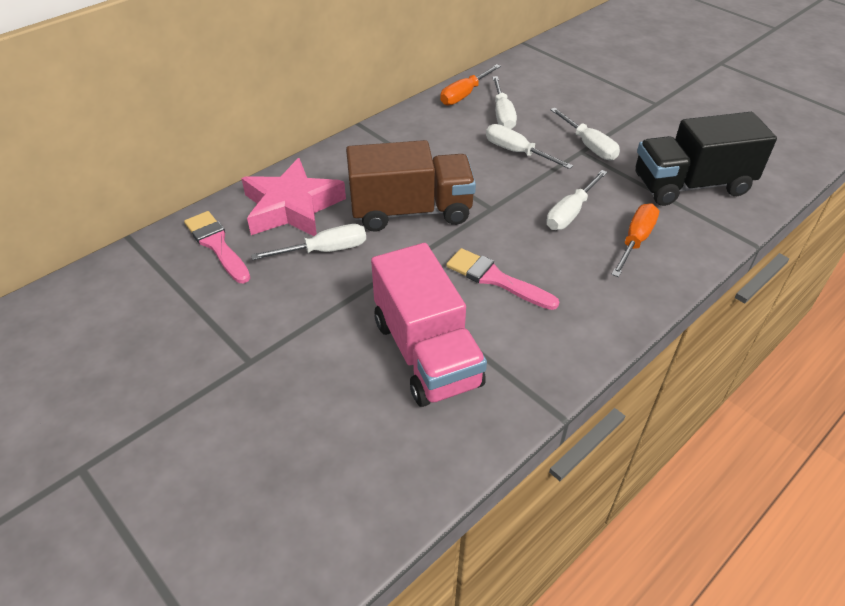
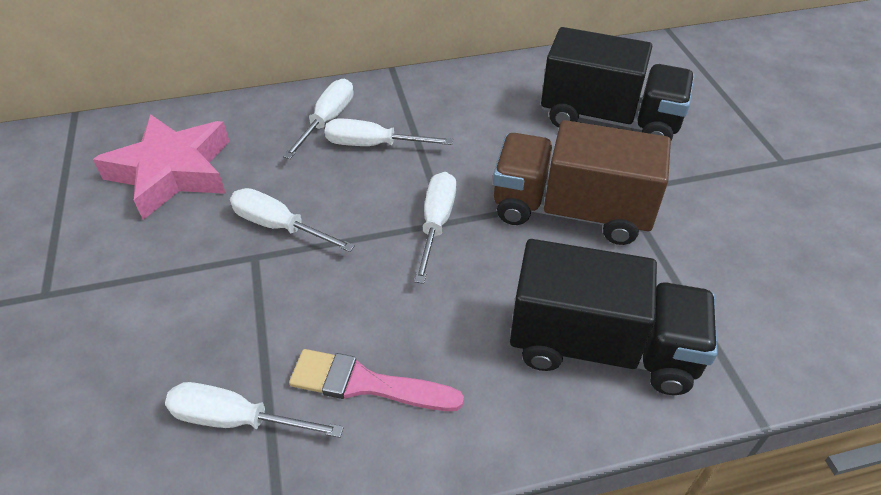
black truck: [636,112,777,206] = 1 -> [510,239,718,395] [541,27,695,140] = 2
orange screwdriver: [440,64,501,105] [611,203,659,277] = 2 -> none = 0
pink brush: [184,211,250,283] [446,248,559,310] = 2 -> [289,349,464,411] = 1
pink truck: [371,243,487,407] = 1 -> none = 0

